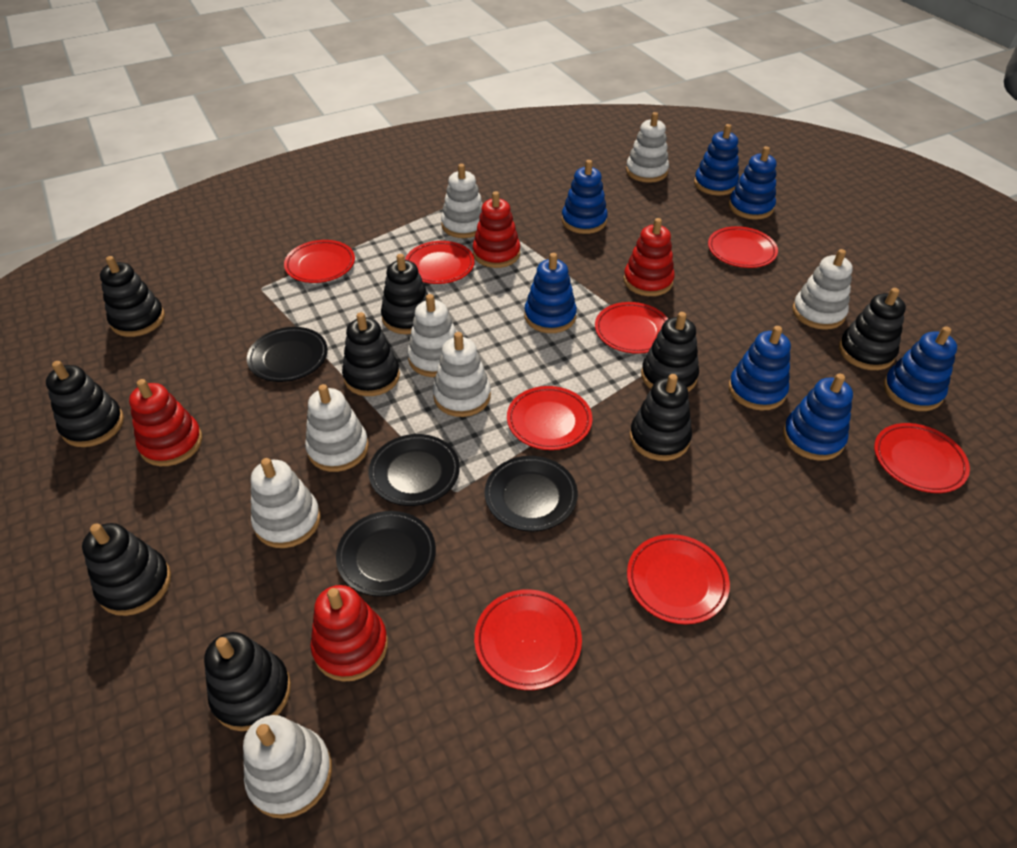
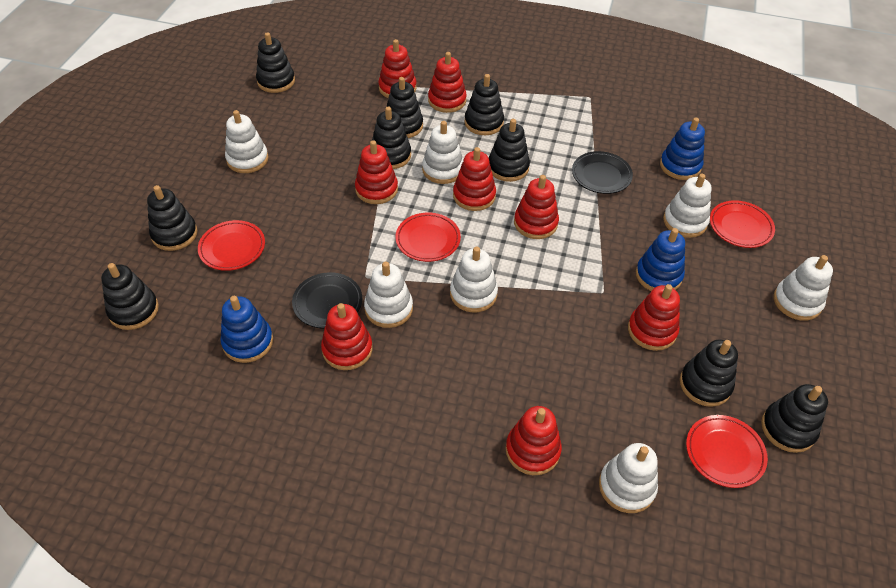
black plate: [247,327,328,382] [336,511,436,597] [369,434,460,506] [485,456,578,532] = 4 -> [292,272,362,328] [572,151,633,194] = 2
blue stacking toy: [524,253,577,333] [562,160,608,234] [694,124,739,195] [729,146,777,220] [729,326,791,411] [783,373,853,461] [884,326,957,411] = 7 -> [220,296,273,363] [636,228,685,291] [660,117,705,180] = 3
red plate: [284,240,355,283] [405,241,475,284] [474,589,582,690] [507,386,592,450] [595,302,668,354] [627,534,730,624] [708,226,778,268] [874,423,970,493] = 8 -> [198,220,265,271] [395,213,461,262] [686,415,768,488] [710,200,775,248] = 4
red stacking toy: [129,379,202,466] [310,585,388,682] [473,191,520,268] [623,218,675,296] = 4 -> [321,303,372,370] [355,140,398,204] [378,39,417,98] [428,52,467,113] [453,147,496,211] [506,406,562,475] [514,175,559,239] [628,284,680,351] = 8
white stacking toy: [243,715,332,819] [251,458,321,548] [305,384,369,472] [407,294,456,377] [433,332,491,417] [441,164,483,238] [626,112,669,183] [792,249,853,330] = 8 -> [225,110,268,173] [364,261,413,328] [422,121,463,184] [450,246,498,312] [599,443,658,513] [663,174,712,238] [774,255,833,321] = 7

